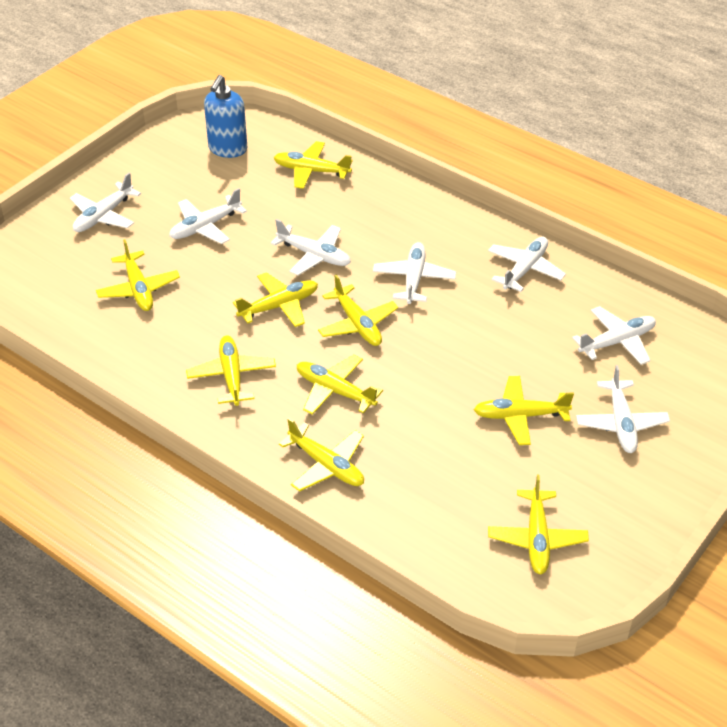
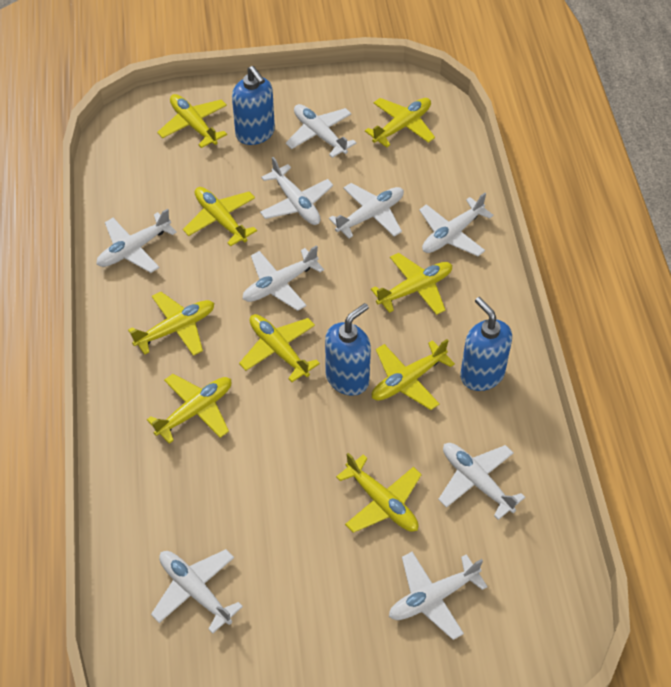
blue soap dispenser: [204,75,247,158] = 1 -> [232,66,275,145] [325,303,371,396] [460,297,512,391] = 3
white plane: [70,173,141,232] [169,188,247,244] [271,219,351,275] [373,242,456,304] [488,237,566,292] [572,306,656,365] [576,365,670,453] = 7 -> [96,209,177,273] [151,549,243,634] [243,245,324,311] [260,157,333,225] [286,104,356,158] [329,183,404,238] [389,552,488,640] [419,193,493,256] [438,443,525,520] = 9

